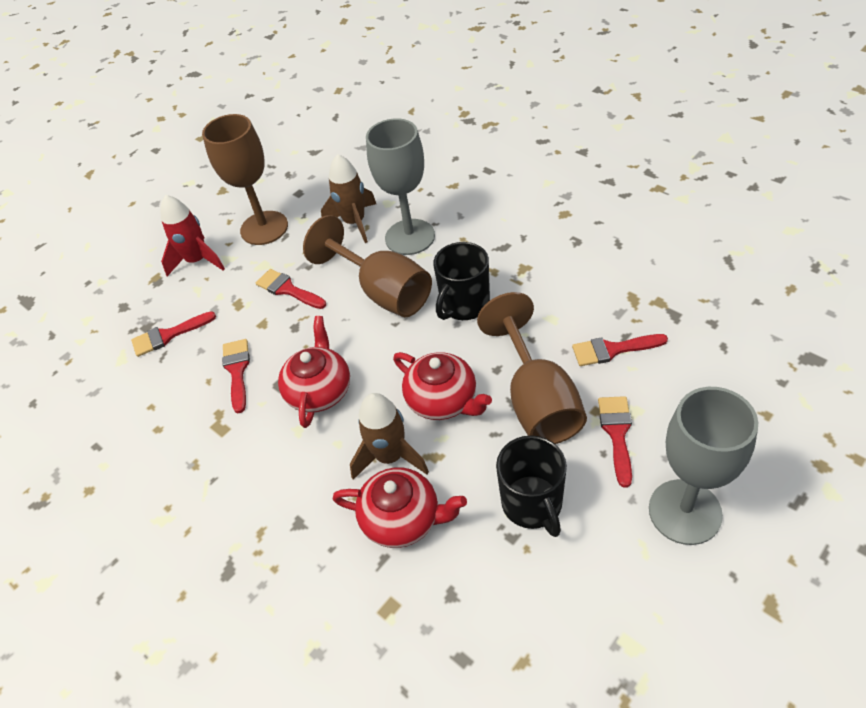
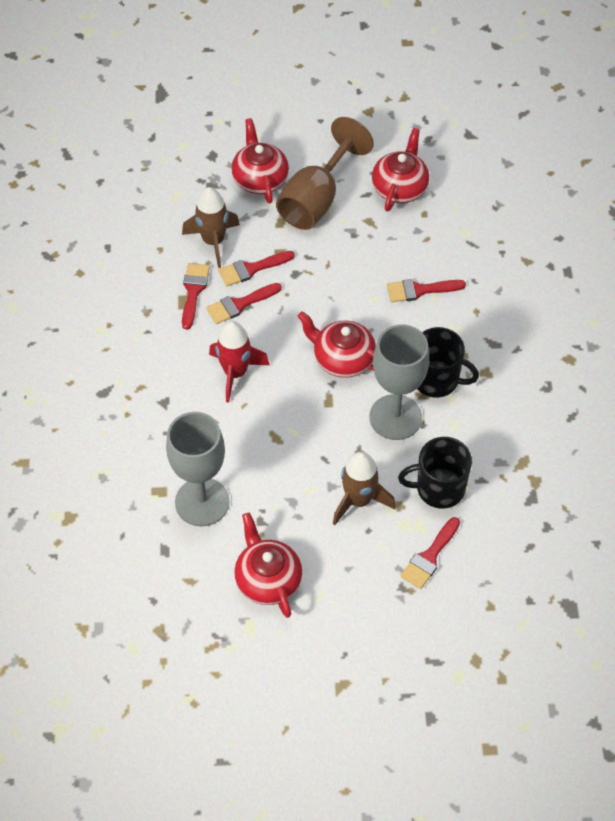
brown goblet: [202,114,288,245] [303,215,432,317] [477,292,587,444] = 3 -> [276,117,374,230] = 1
red teapot: [278,316,350,428] [333,468,467,548] [393,352,492,420] = 3 -> [231,118,289,203] [234,512,302,618] [297,311,376,378] [372,128,429,212] = 4

